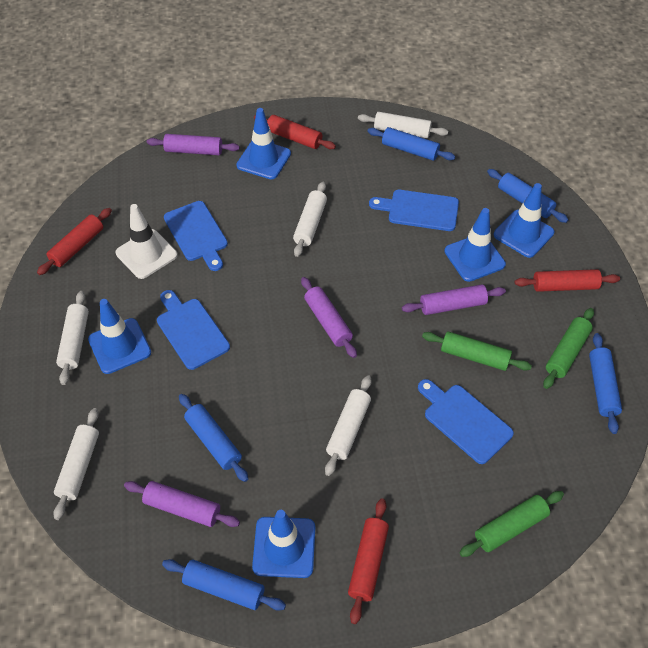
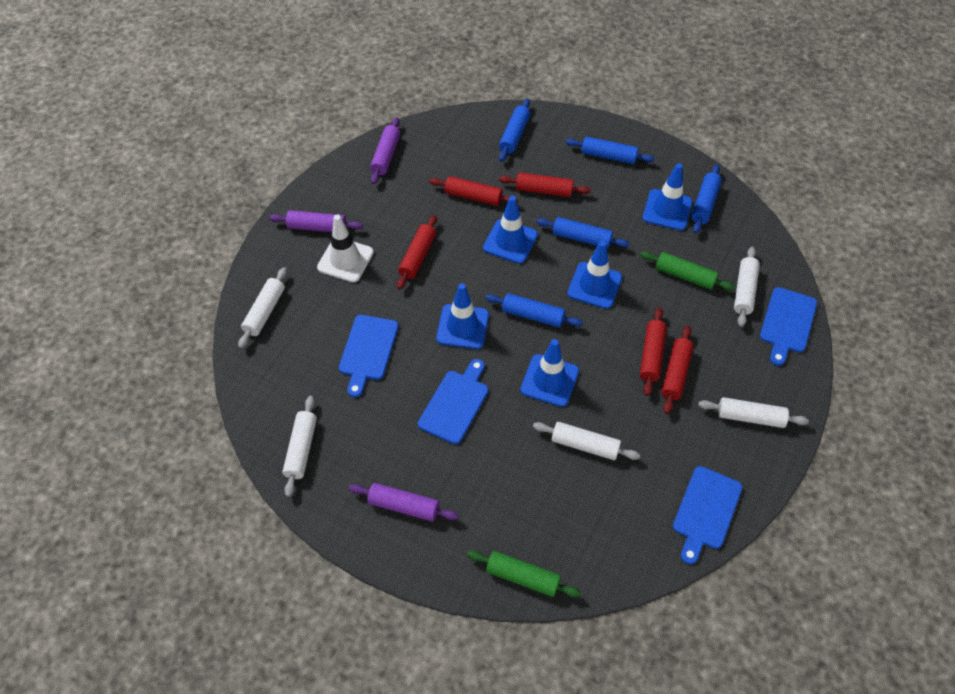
green rolling pin: [422,331,532,371] [459,491,564,557] [543,308,594,389] = 3 -> [467,550,581,598] [640,251,735,291] = 2
purple rolling pin: [124,481,240,527] [147,134,240,155] [301,277,357,358] [402,284,506,315] = 4 -> [269,210,363,232] [349,483,459,522] [370,117,400,184] = 3
red rolling pin: [37,208,112,275] [254,115,336,149] [348,498,389,624] [514,269,620,292] = 4 -> [397,215,437,290] [429,176,518,206] [499,172,591,197] [640,308,667,396] [661,326,694,414] = 5

